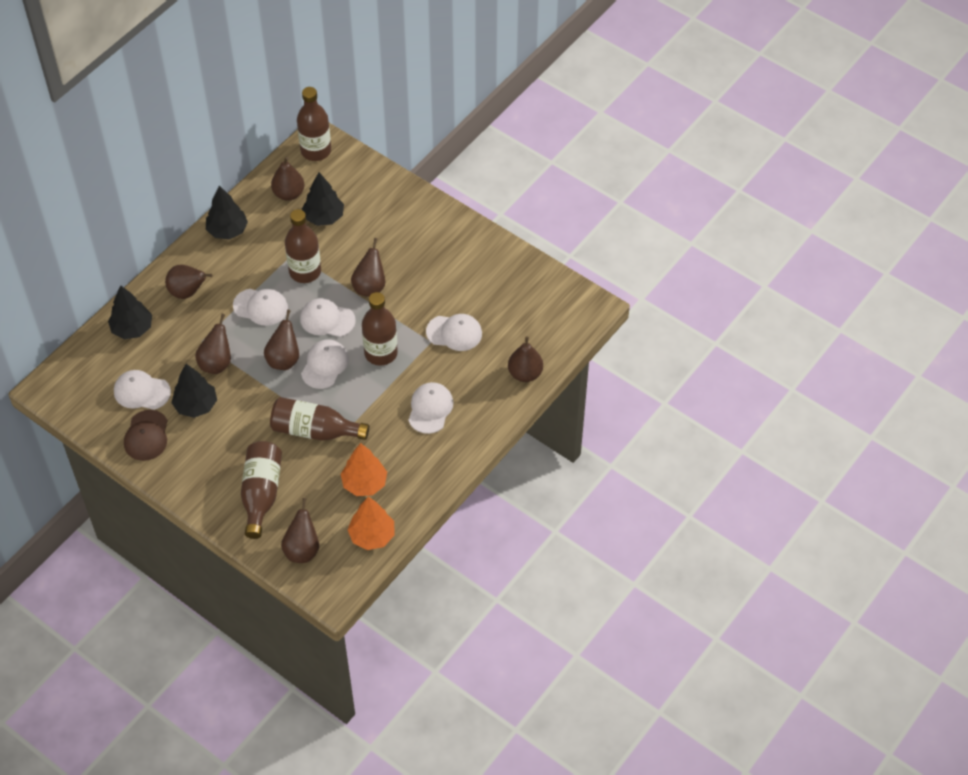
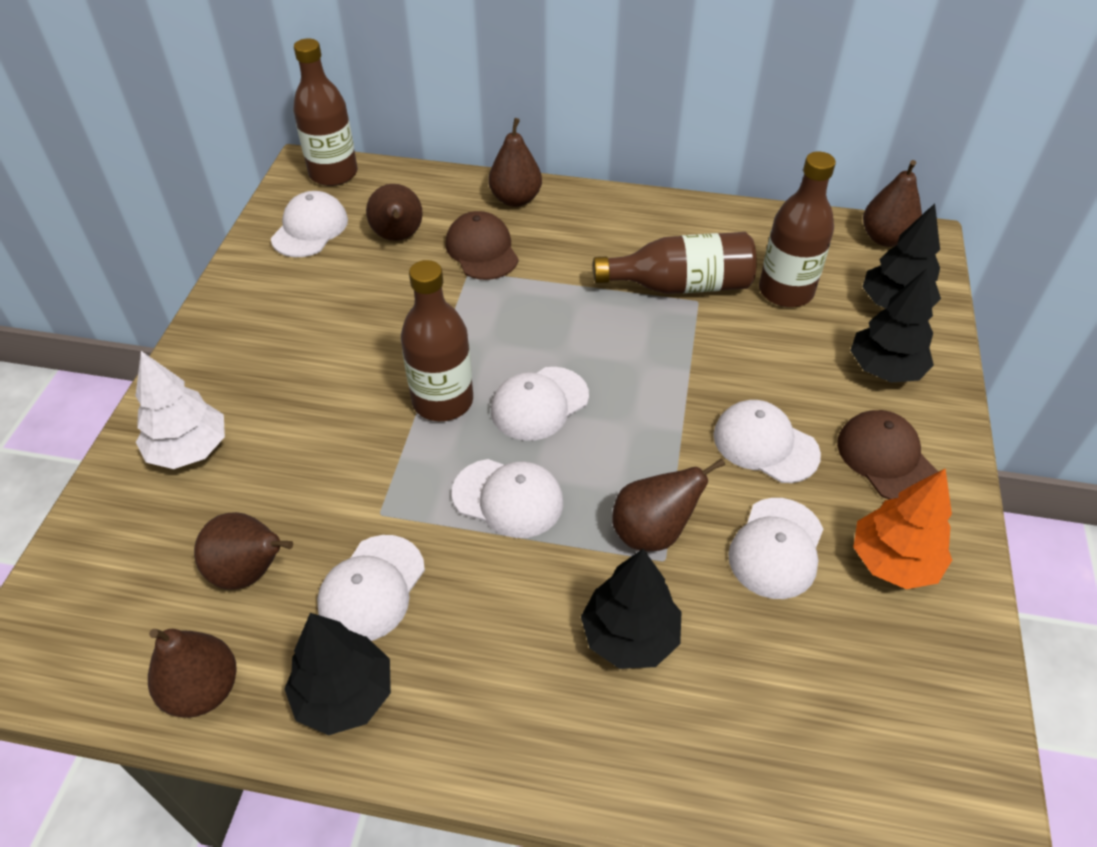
brown bottle: [241,441,282,539] [270,397,369,441] [285,209,321,283] [297,87,331,161] [362,292,398,366] = 5 -> [293,38,358,186] [401,260,473,421] [593,232,757,294] [759,152,836,307] = 4
brown cap: [124,410,168,461] = 1 -> [445,211,519,280] [837,410,938,500] = 2
brown pear: [165,265,213,299] [195,314,231,374] [264,310,299,370] [271,157,304,201] [281,498,319,563] [351,238,385,297] [508,336,543,382] = 7 -> [148,629,237,718] [194,512,293,590] [366,184,423,241] [488,118,542,207] [612,458,725,551] [863,160,922,247] = 6
orange tree: [341,443,387,496] [347,497,394,550] = 2 -> [853,469,952,589] = 1
white tree: none = 0 -> [136,351,225,469] = 1

